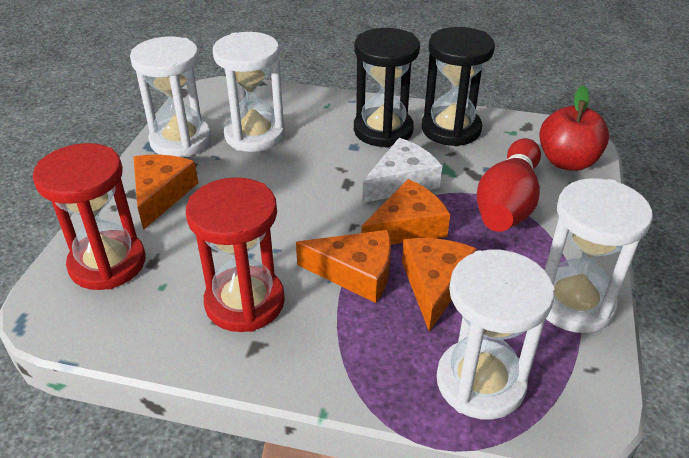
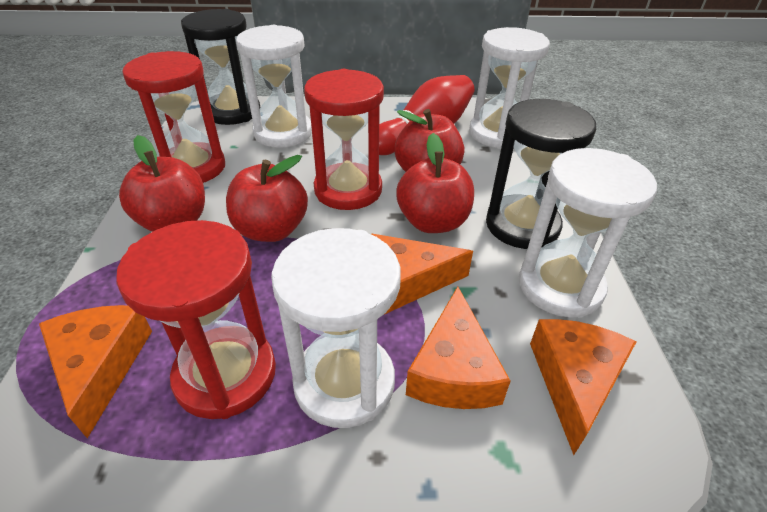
red apple: [539,86,609,171] = 1 -> [119,135,205,232] [226,155,308,242] [395,109,465,172] [397,133,474,233] = 4
red hourglass: [33,143,146,290] [186,177,285,332] = 2 -> [116,220,276,419] [122,51,225,183] [304,69,384,210] = 3
white cheese: [362,138,442,203] = 1 -> none = 0

